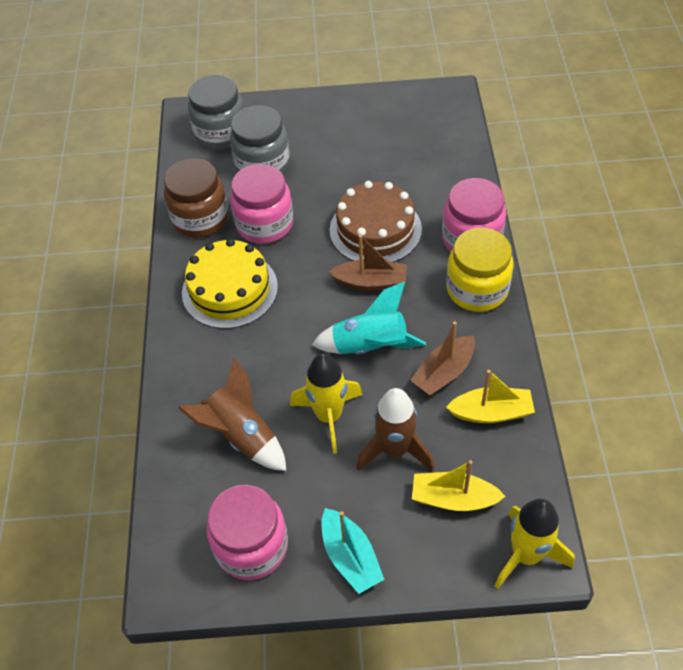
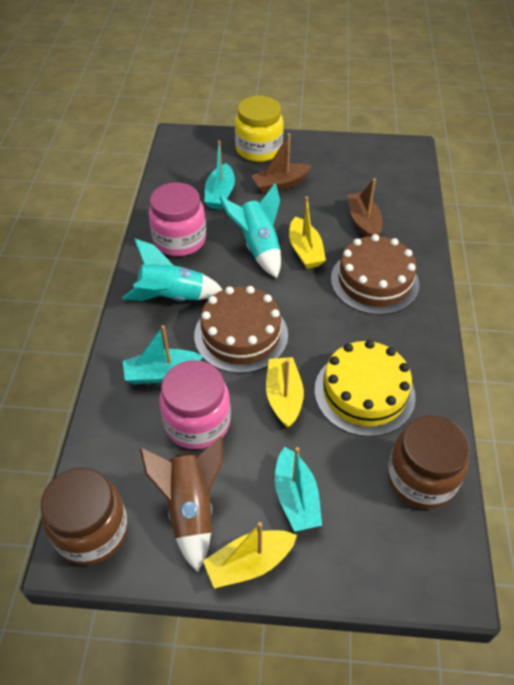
brown cake: [330,181,422,262] = 1 -> [194,286,288,373] [331,234,419,315] = 2
brown jar: [164,158,228,238] = 1 -> [40,468,128,565] [387,415,470,509] = 2
brown rocket: [178,358,286,471] [357,388,434,471] = 2 -> [140,436,223,572] = 1
grey jar: [188,75,244,150] [230,105,290,174] = 2 -> none = 0
pink jar: [207,485,288,580] [230,164,293,244] [442,178,506,251] = 3 -> [149,182,206,256] [159,360,231,449] = 2
turquoise boat: [321,508,385,594] = 1 -> [123,325,203,384] [204,141,235,210] [275,447,322,532] = 3
turquoise rocket: [312,282,426,355] = 1 -> [122,239,223,301] [219,183,281,278] = 2
yellow boat: [412,460,506,511] [446,370,535,423] = 2 -> [203,522,297,588] [266,357,304,428] [289,196,326,269] = 3
yellow rocket: [290,353,363,454] [495,499,575,589] = 2 -> none = 0

